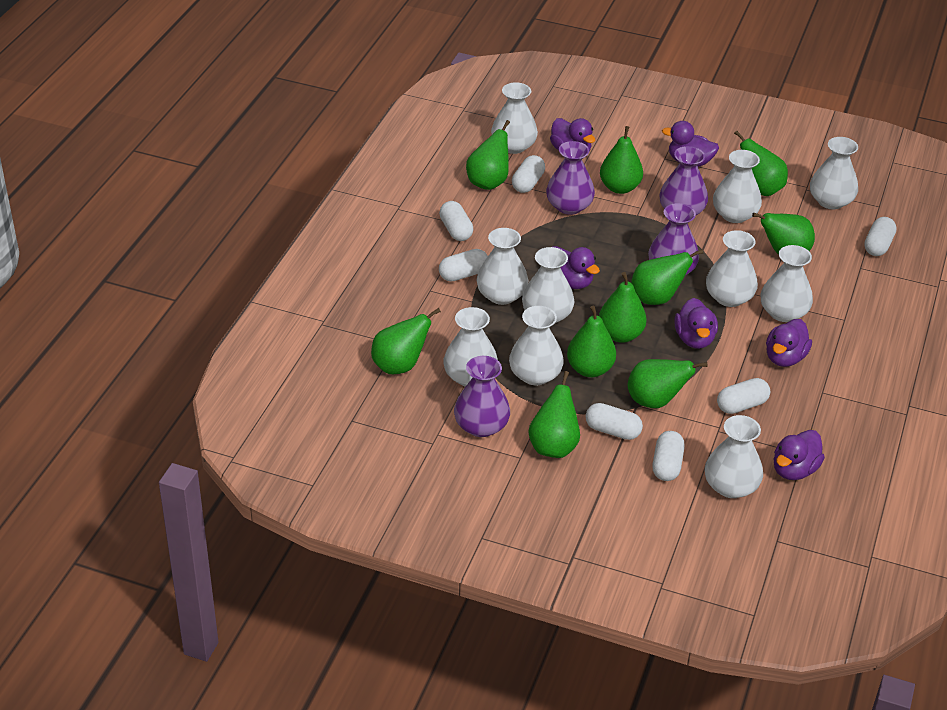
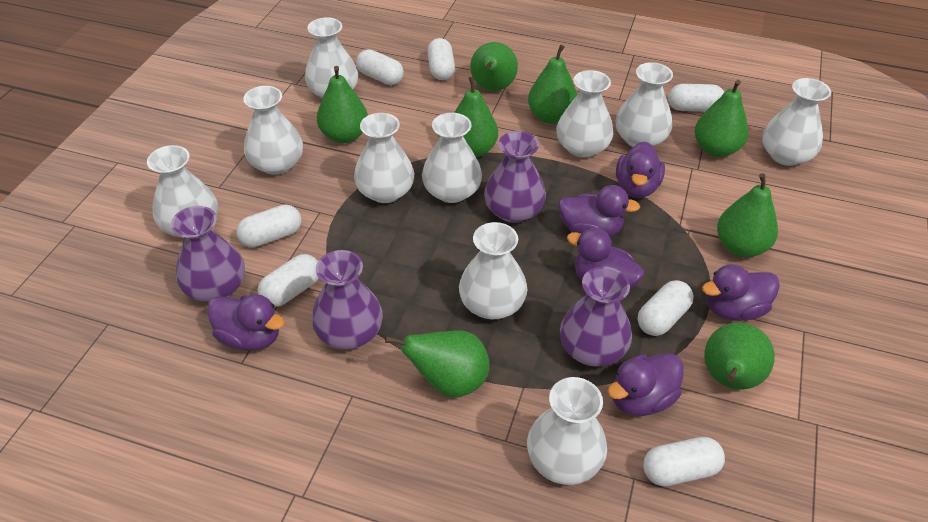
green pear: [371,308,441,374] [466,120,510,190] [528,371,580,458] [567,306,616,377] [599,272,647,343] [600,126,643,194] [628,359,708,408] [631,249,703,305] [734,131,788,196] [752,213,815,255] = 10 -> [317,66,368,143] [385,330,489,397] [454,76,498,158] [470,42,518,91] [528,45,577,124] [695,80,748,157] [704,323,775,389] [717,173,778,257] = 8

